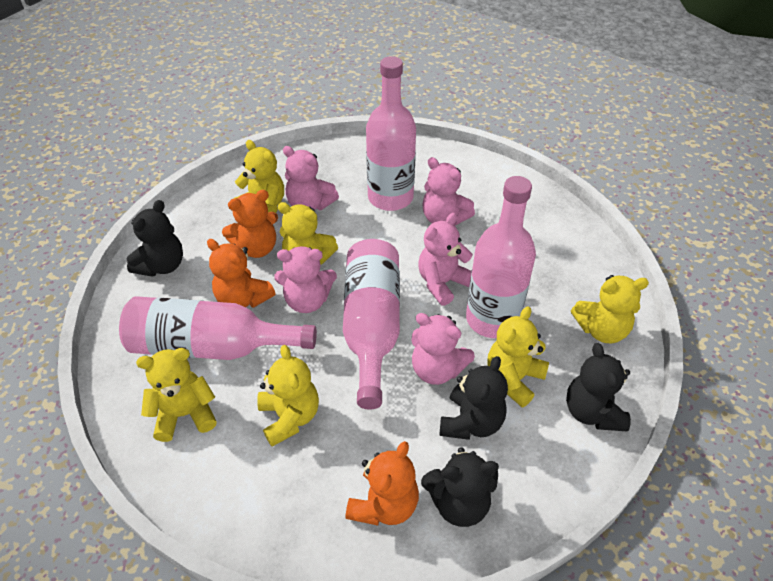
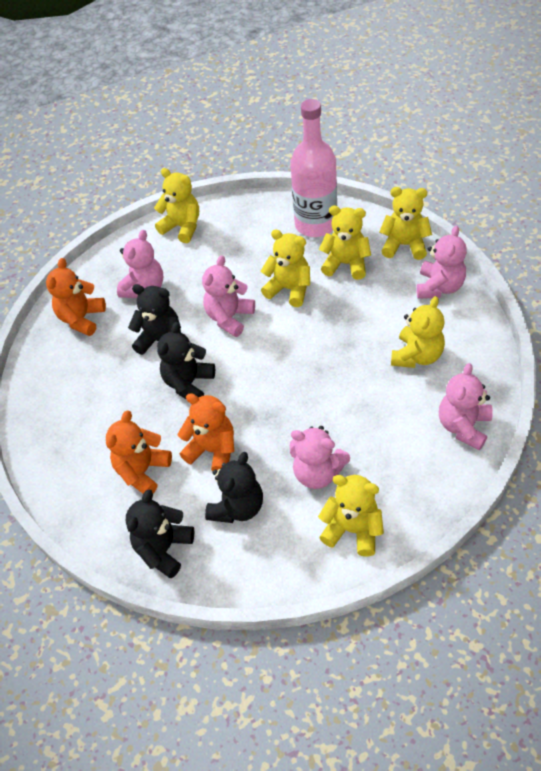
pink bottle: [119,296,317,360] [343,239,400,410] [366,56,416,211] [466,176,536,338] = 4 -> [290,99,337,237] = 1

